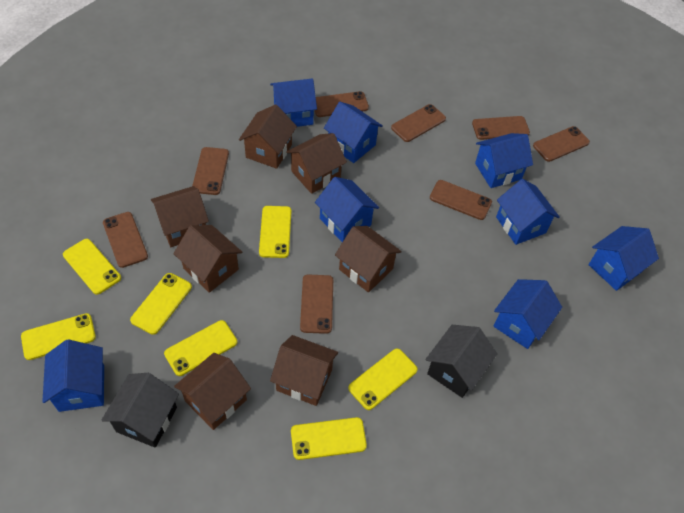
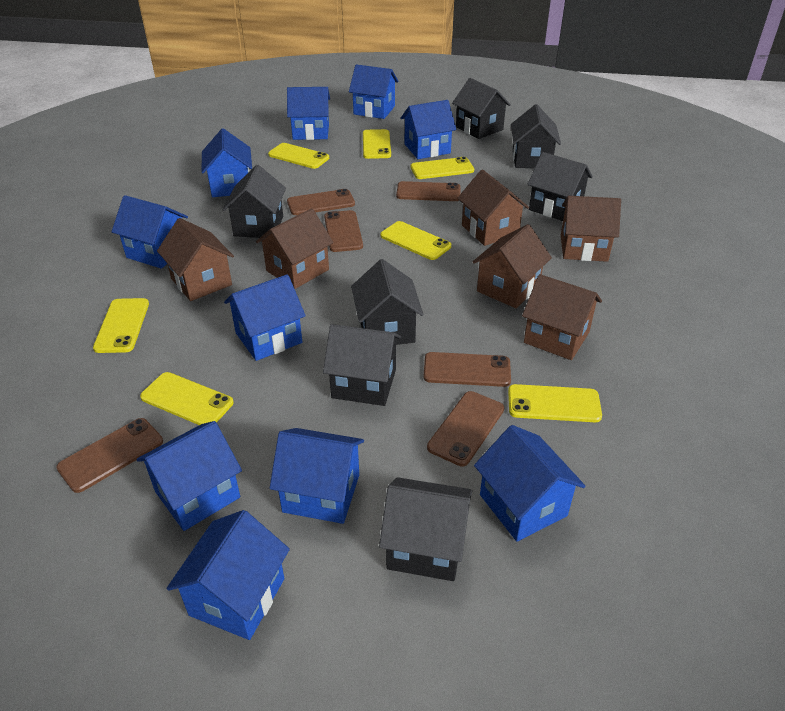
black house: [101,373,179,448] [426,325,497,398] = 2 -> [222,165,286,238] [323,324,401,406] [351,259,423,345] [379,477,472,581] [452,78,511,139] [511,104,561,168] [528,152,593,221] = 7
blue house: [42,339,104,412] [270,78,317,127] [315,177,379,242] [324,102,383,163] [475,133,533,188] [493,279,562,349] [496,179,560,245] [589,226,659,291] = 8 -> [111,195,188,269] [137,421,242,531] [167,510,290,640] [202,128,252,197] [224,274,306,361] [270,428,364,524] [287,87,330,140] [349,64,399,119] [401,100,456,159] [474,425,585,542] = 10
brown house: [151,186,209,247] [173,225,242,293] [174,353,251,430] [239,104,297,169] [270,335,338,406] [286,133,347,194] [335,226,402,292] = 7 -> [157,218,234,301] [256,208,333,289] [458,169,529,246] [472,224,552,308] [522,274,602,360] [561,196,621,262] = 6
brown phone: [103,212,148,268] [192,147,229,195] [300,275,333,334] [315,91,369,117] [391,104,446,142] [430,180,492,220] [472,116,530,140] [533,126,590,162] = 8 -> [56,418,163,493] [287,189,355,215] [324,210,363,252] [396,181,461,201] [423,352,511,387] [427,391,504,466] = 6

